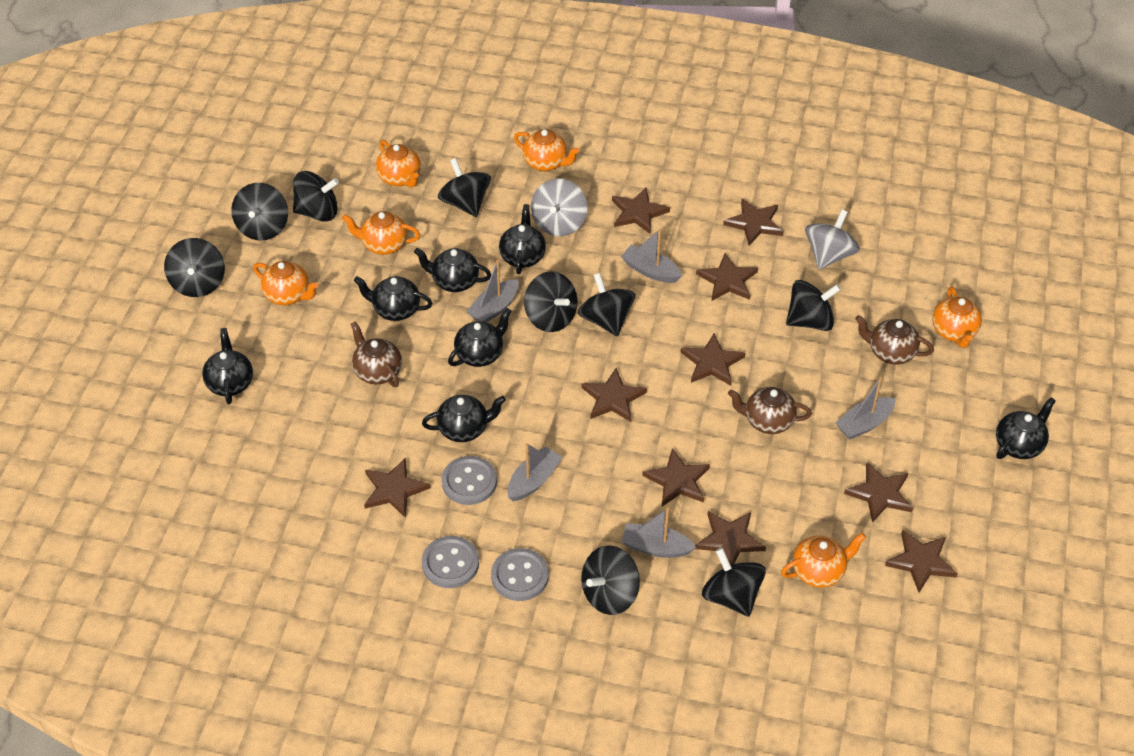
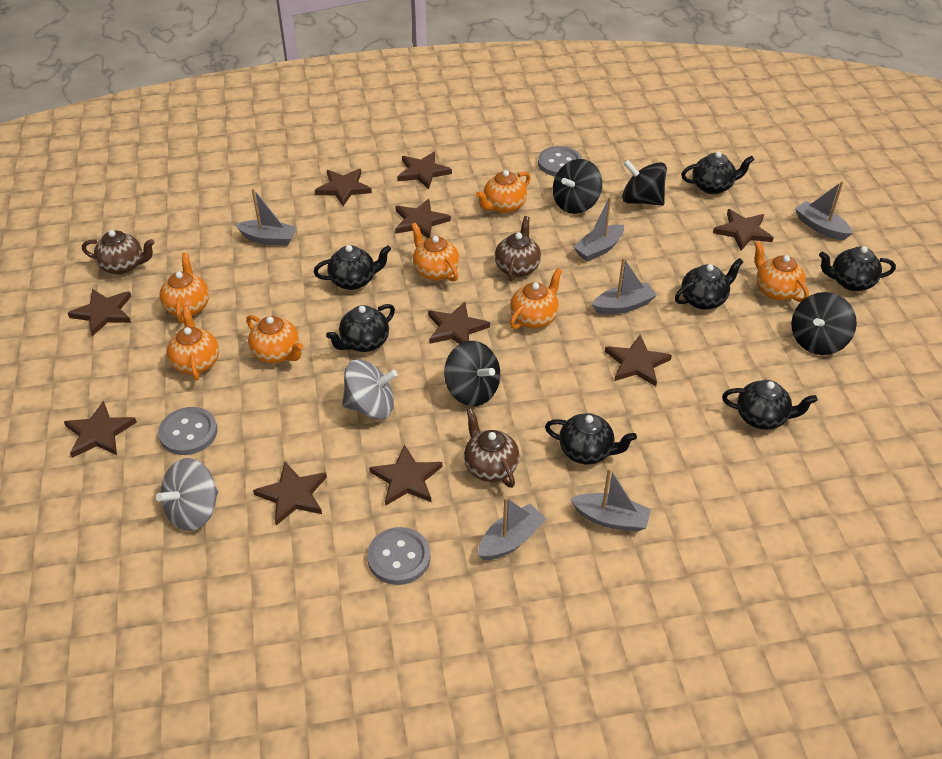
black spinning top: [164,238,225,297] [231,183,288,241] [293,171,339,222] [438,158,491,217] [524,271,578,332] [578,273,635,336] [581,545,640,615] [702,548,766,617] [786,280,841,331] = 9 -> [444,341,500,406] [553,159,602,214] [622,160,667,206] [791,292,857,355] = 4
grey boat: [466,259,519,322] [507,443,563,501] [621,229,682,283] [621,507,697,558] [835,377,895,439] = 5 -> [235,188,297,246] [478,497,547,560] [570,468,651,532] [573,196,624,262] [592,258,657,314] [795,181,853,240] = 6
orange teapot: [253,261,318,305] [342,211,420,255] [376,140,421,187] [514,129,580,171] [781,533,866,588] [932,287,982,348] = 6 -> [159,253,209,323] [167,307,219,381] [246,315,303,363] [411,223,459,282] [476,170,531,214] [510,268,562,329] [754,241,809,302] = 7

